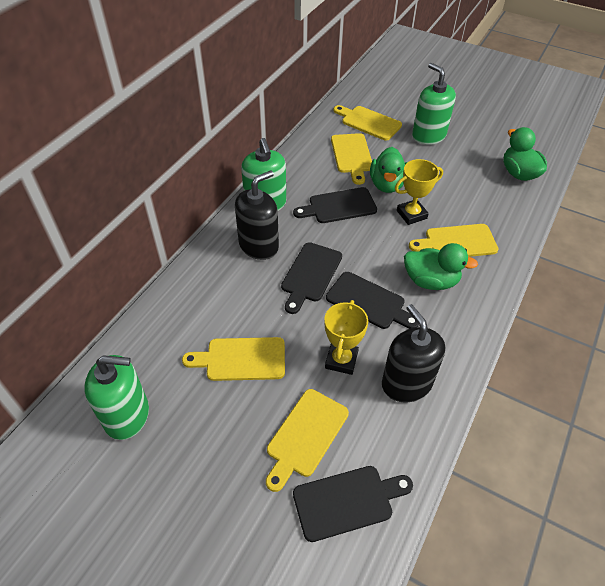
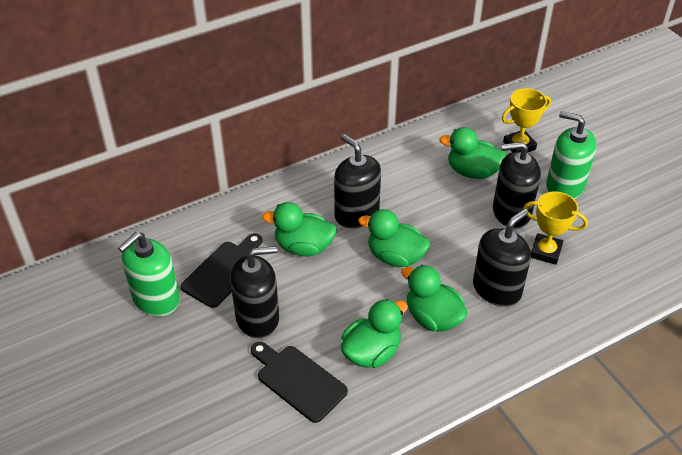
black cutting board: [281,242,342,314] [293,187,377,223] [293,466,413,542] [326,272,419,329] = 4 -> [181,233,262,308] [251,342,348,423] = 2
black soap dispenser: [235,170,279,260] [382,304,445,403] = 2 -> [230,246,279,338] [334,134,381,228] [473,209,531,307] [493,142,541,228] = 4
green duck: [370,147,408,193] [404,243,478,290] [504,127,547,181] = 3 -> [262,202,337,256] [341,299,408,368] [358,209,430,267] [401,265,467,332] [439,127,507,179] = 5
green soap dispenser: [84,355,149,440] [241,138,286,211] [412,63,456,145] = 3 -> [118,232,180,316] [546,111,597,199] = 2
yellow cutting board: [182,337,285,381] [266,389,349,492] [331,133,372,185] [333,105,402,141] [409,224,498,257] = 5 -> none = 0

